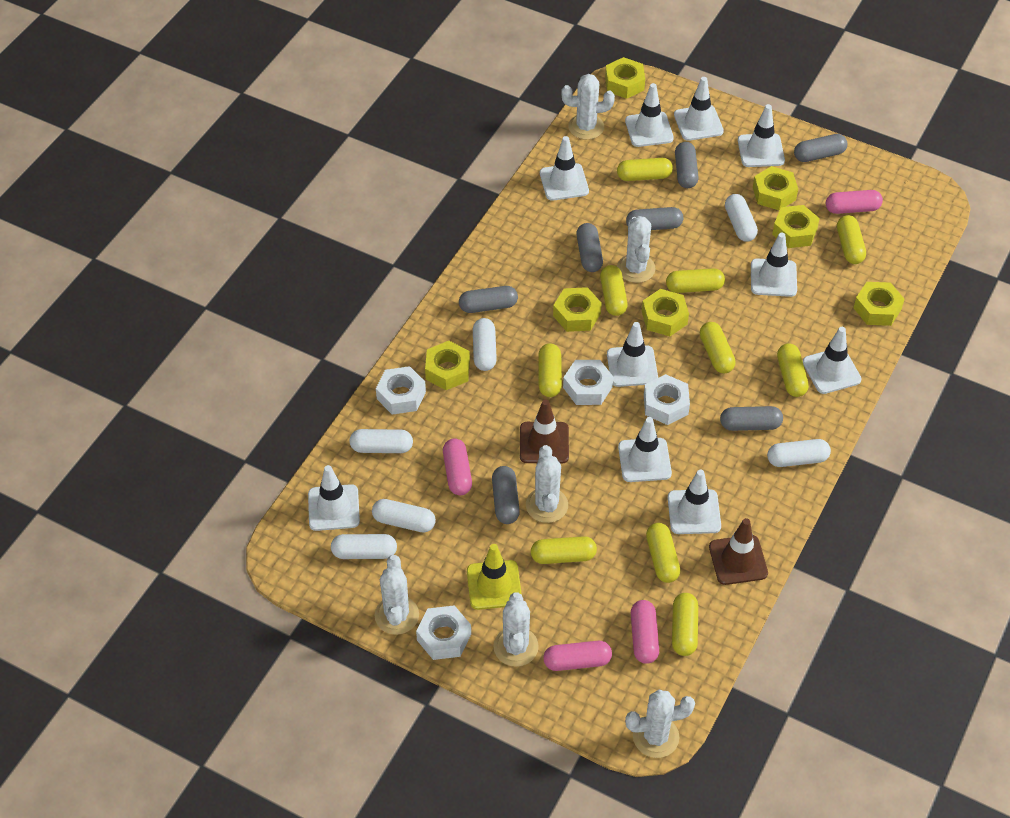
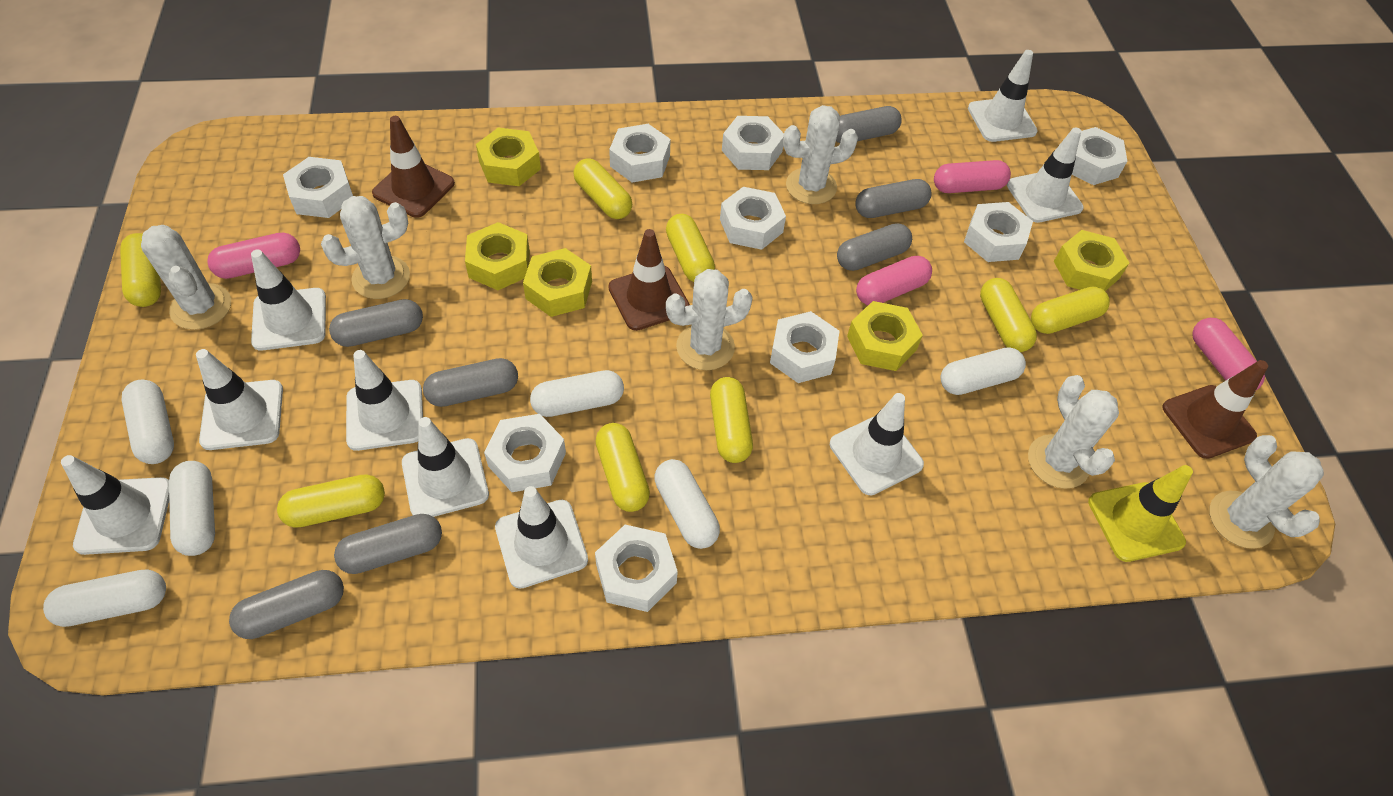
brown traffic cone: [520,399,569,464] [709,518,768,585] = 2 -> [372,116,455,218] [608,229,690,331] [1162,360,1268,459] = 3
white nut: [376,366,426,415] [416,605,471,660] [563,360,613,405] [644,374,690,425] = 4 -> [283,157,353,218] [484,414,566,492] [595,525,678,612] [609,124,671,183] [720,187,786,250] [722,116,784,170] [770,311,839,383] [964,202,1033,262] [1072,127,1127,185] = 9
white traffic cone: [308,465,360,531] [540,136,589,201] [607,322,658,387] [618,417,672,482] [625,83,674,147] [668,470,721,534] [674,77,724,141] [738,104,785,167] [751,233,797,297] [803,327,862,394] = 10 -> [61,455,169,555] [196,349,283,450] [251,249,326,351] [346,350,423,451] [402,417,489,517] [495,486,588,589] [830,393,924,495] [968,50,1038,142] [1007,127,1084,223] = 9
yellow capsule: [531,536,597,564] [538,343,562,397] [600,265,628,316] [617,158,673,181] [646,523,680,583] [666,268,725,293] [672,593,698,656] [700,322,736,374] [777,343,809,397] [837,215,866,264] = 10 -> [120,233,161,307] [277,474,385,528] [573,158,632,219] [596,423,650,512] [666,214,715,282] [710,377,753,463] [980,278,1037,352] [1031,287,1110,334] = 8
yellow nut: [425,341,470,390] [553,287,602,332] [605,57,645,99] [642,289,689,336] [753,166,798,210] [772,205,820,248] [854,282,904,326] = 7 -> [465,222,530,290] [476,128,541,186] [523,248,592,317] [847,301,923,371] [1054,230,1129,291] = 5

